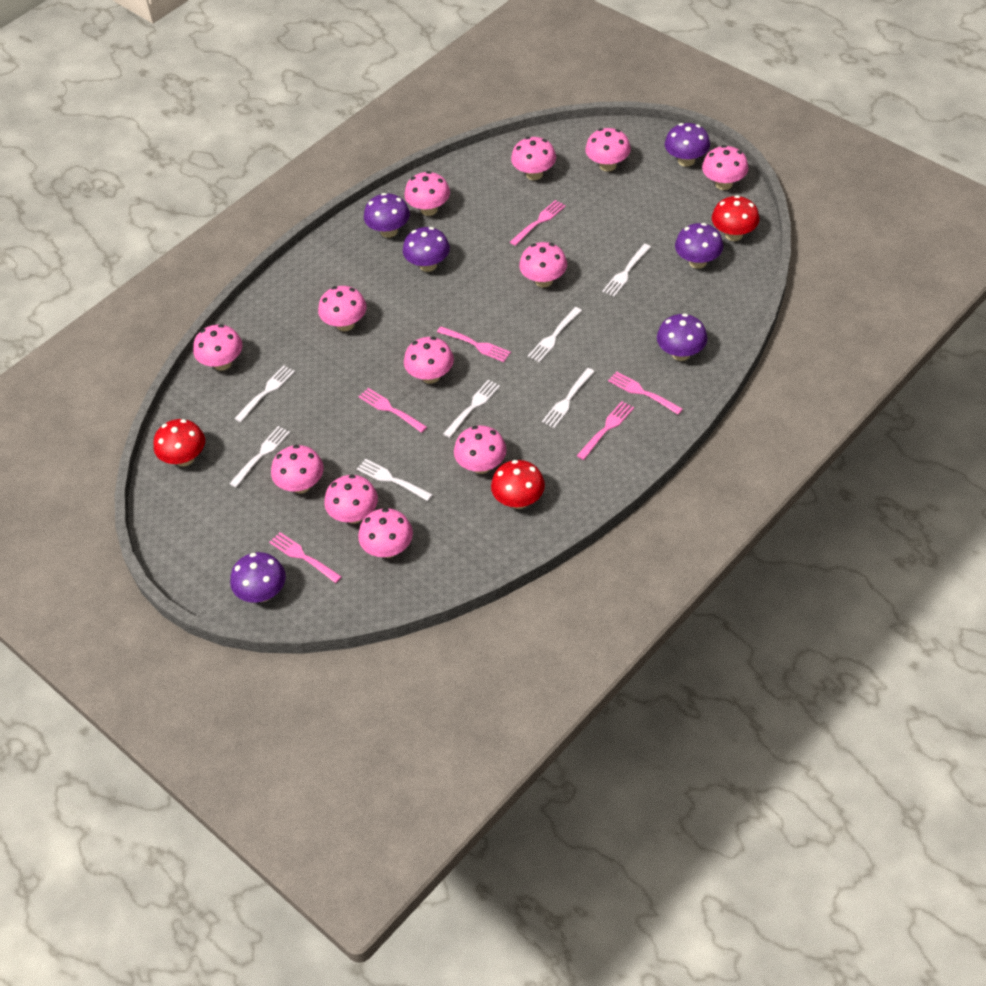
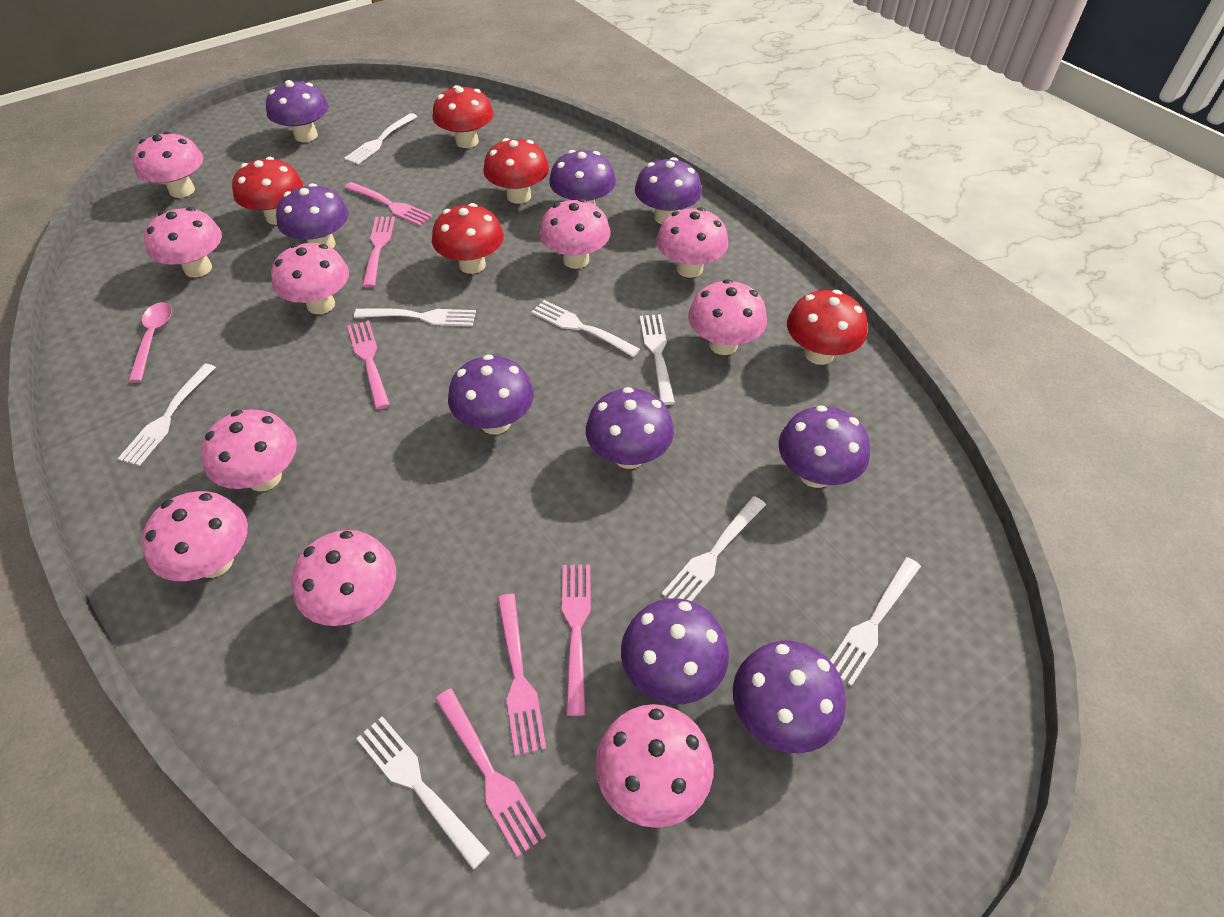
pink mushroom: [193,324,242,371] [271,445,324,493] [318,286,367,331] [324,475,378,524] [358,508,413,558] [404,171,450,216] [404,337,454,384] [454,426,507,474] [511,137,556,180] [519,242,567,287] [585,128,631,171] [702,145,749,190] = 12 -> [132,131,203,198] [141,491,248,581] [144,207,222,277] [201,409,297,491] [271,243,349,314] [291,530,396,626] [539,199,610,269] [595,704,713,828] [656,207,728,278] [688,279,767,355] = 10
pink spoon: none = 0 -> [128,302,172,382] = 1
purple mushroom: [230,552,286,603] [364,193,410,238] [403,227,450,272] [657,313,708,361] [665,123,710,167] [675,223,723,269] = 6 -> [266,80,329,142] [276,183,348,248] [448,355,534,434] [549,150,616,205] [586,387,674,469] [621,598,729,704] [635,157,702,224] [733,640,846,753] [779,405,870,488] = 9
red mushroom: [154,419,205,467] [491,460,545,509] [712,195,759,241] = 3 -> [232,157,303,225] [432,203,504,274] [433,85,494,148] [483,138,549,204] [787,290,867,365] = 5
white fork: [229,426,290,487] [234,366,295,422] [357,459,433,501] [443,380,500,438] [528,307,582,362] [542,368,595,428] [602,244,651,297] = 7 -> [118,364,216,466] [344,113,417,164] [354,309,476,326] [356,716,490,870] [531,300,640,357] [640,314,675,405] [662,496,766,601] [830,557,921,686] = 8

